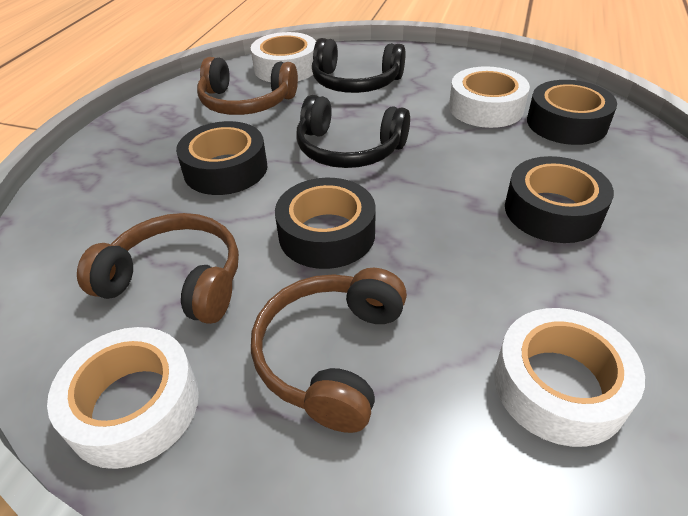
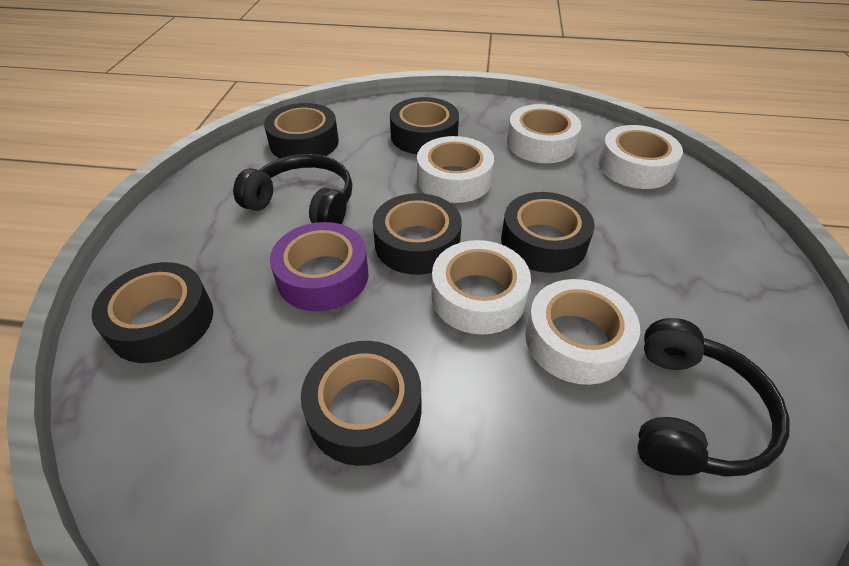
black tape: [176,121,267,195] [275,178,376,269] [505,156,614,243] [527,80,617,145] = 4 -> [92,262,213,363] [264,103,339,158] [301,341,421,466] [373,193,462,275] [390,97,459,154] [501,192,595,273] = 6
brown headphones: [77,213,239,324] [197,57,298,115] [251,268,407,433] = 3 -> none = 0
purple tape: none = 0 -> [270,222,369,311] = 1
white tape: [47,327,199,469] [251,32,316,82] [449,66,530,128] [495,308,645,447] = 4 -> [417,136,494,203] [432,240,531,335] [507,104,581,163] [525,279,640,385] [598,125,683,189] = 5

